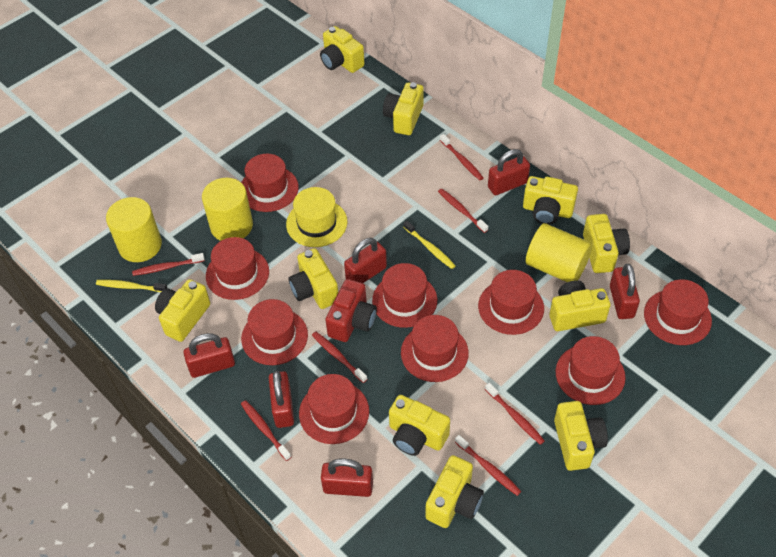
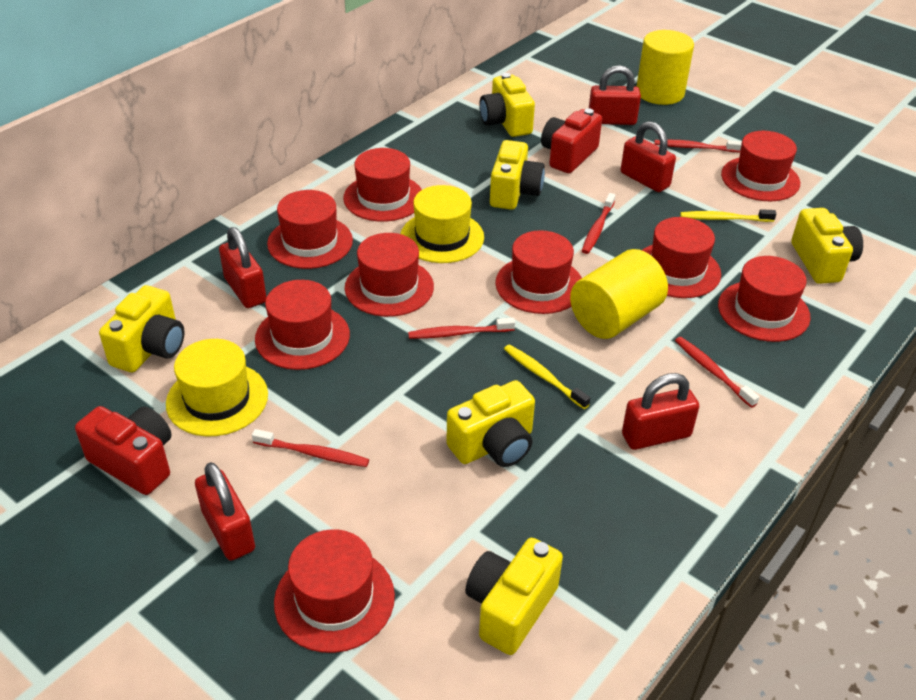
red camera: [326,279,377,342] = 1 -> [75,406,172,495] [541,108,602,173] = 2
red padlock: [184,333,235,378] [269,371,294,428] [321,459,373,497] [344,238,387,283] [488,149,530,195] [610,264,640,319] = 6 -> [195,462,255,561] [219,227,267,308] [589,65,641,125] [621,121,676,192] [622,373,699,450] = 5
red toothbrush: [132,253,205,276] [241,400,291,461] [312,332,367,383] [438,189,488,233] [440,134,483,180] [455,435,521,496] [485,383,545,445] = 7 -> [252,429,369,467] [408,318,515,339] [582,193,615,254] [654,139,742,152] [675,337,759,408] = 5
yellow camera: [155,279,210,342] [289,248,338,309] [320,26,365,73] [383,82,424,135] [389,395,450,456] [425,455,484,528] [523,176,578,225] [549,280,611,331] [554,401,608,471] [583,214,630,273] = 10 -> [99,285,185,373] [447,380,535,467] [465,538,563,655] [479,73,535,137] [490,140,545,210] [791,208,863,284] = 6
yellow cylinder: [106,197,162,262] [202,178,253,241] [526,223,592,282] = 3 -> [570,249,668,339] [636,30,694,105] = 2
yellow hat: [286,187,347,247] = 1 -> [166,339,268,437] [401,185,484,263] = 2

